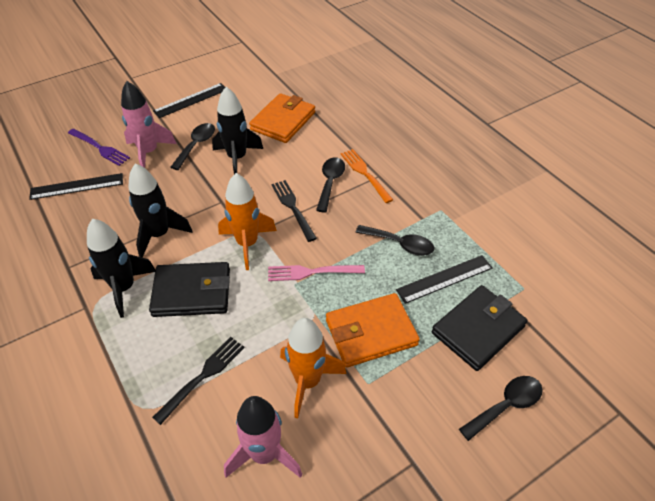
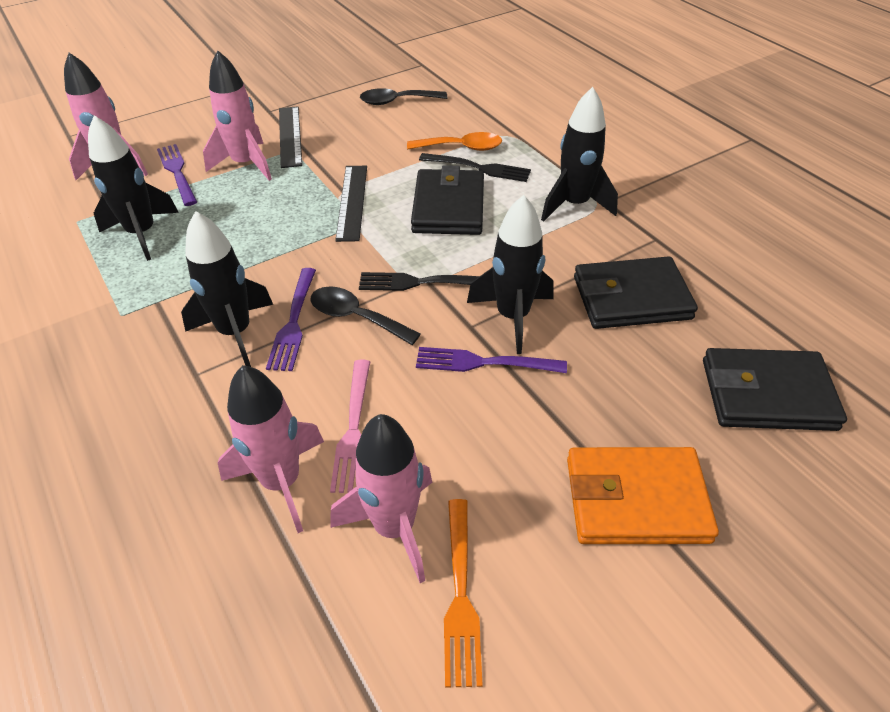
black rocket: [87,219,156,318] [128,163,193,258] [212,87,263,174] = 3 -> [88,116,179,261] [181,211,273,367] [467,195,554,354] [541,87,618,222] = 4
black ruler: [29,173,123,200] [153,83,225,118] [396,255,493,304] = 3 -> [279,106,302,168] [335,166,367,242] = 2
black spoon: [170,123,215,170] [316,158,345,213] [355,225,435,256] [459,376,543,441] = 4 -> [311,286,421,345] [360,88,447,105] = 2
black wallet: [149,262,230,317] [432,285,527,371] = 2 -> [411,165,484,235] [574,256,698,329] [703,348,847,431] = 3
orange rocket: [218,173,277,270] [280,318,346,418] = 2 -> none = 0
orange spoon: none = 0 -> [407,132,502,151] = 1
orange wallet: [249,93,315,143] [326,293,420,368] = 2 -> [567,447,719,544] = 1
pink rocket: [121,81,177,168] [224,396,303,478] = 2 -> [64,53,148,180] [203,50,272,181] [218,365,324,533] [331,414,432,583] = 4
purple fork: [68,129,130,166] = 1 -> [157,144,197,206] [266,268,316,371] [416,347,567,373] = 3

